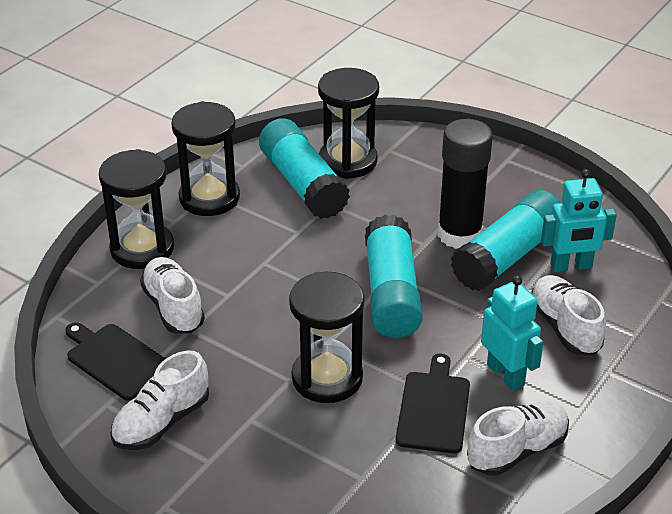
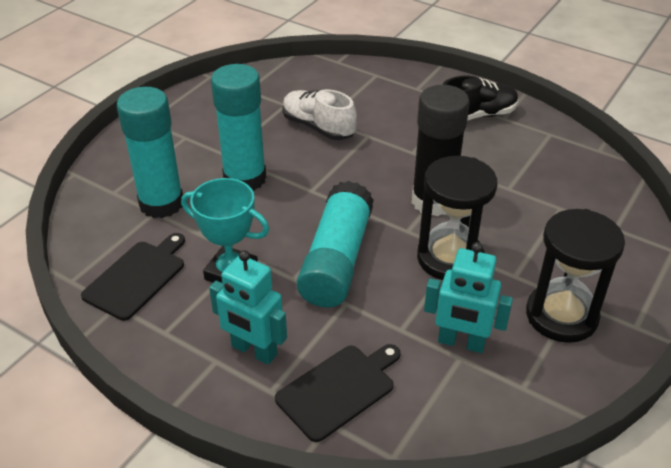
black hourglass: [99,149,174,269] [171,101,240,216] [289,272,364,403] [318,68,379,179] = 4 -> [417,156,497,280] [526,209,625,343] = 2
black shoe: none = 0 -> [442,76,519,121] = 1
turquoise trophy: none = 0 -> [181,178,269,283] = 1
white shoe: [110,350,209,450] [140,257,205,334] [467,401,569,476] [531,275,606,355] = 4 -> [282,89,357,140] = 1

